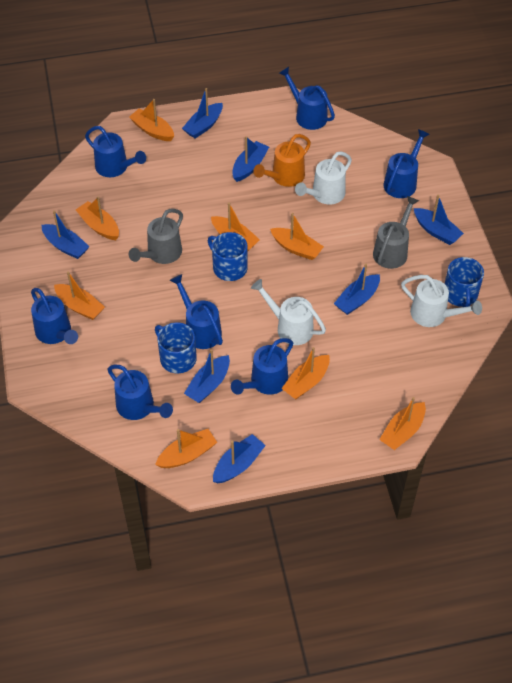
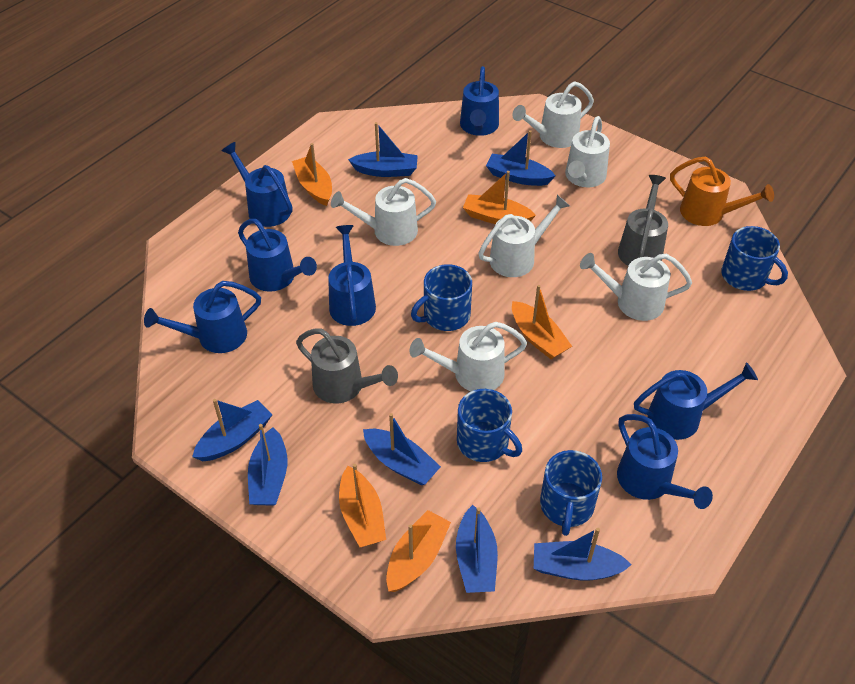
blue mug: [155,322,197,373] [208,232,248,281] [445,257,484,307] = 3 -> [411,264,472,331] [457,389,522,462] [540,450,602,536] [721,226,788,291] = 4
orange boat: [54,271,105,320] [76,197,119,240] [129,99,174,141] [155,429,217,468] [211,203,260,252] [270,213,324,260] [281,347,330,399] [379,397,426,450] = 8 -> [292,143,332,206] [339,464,386,547] [386,510,451,592] [463,171,536,224] [512,285,572,359] = 5
white watering can: [251,279,326,345] [295,152,352,205] [401,275,482,327] = 3 -> [331,178,436,246] [409,322,527,391] [478,195,570,277] [513,81,594,148] [565,116,610,187] [580,253,692,321] = 6

